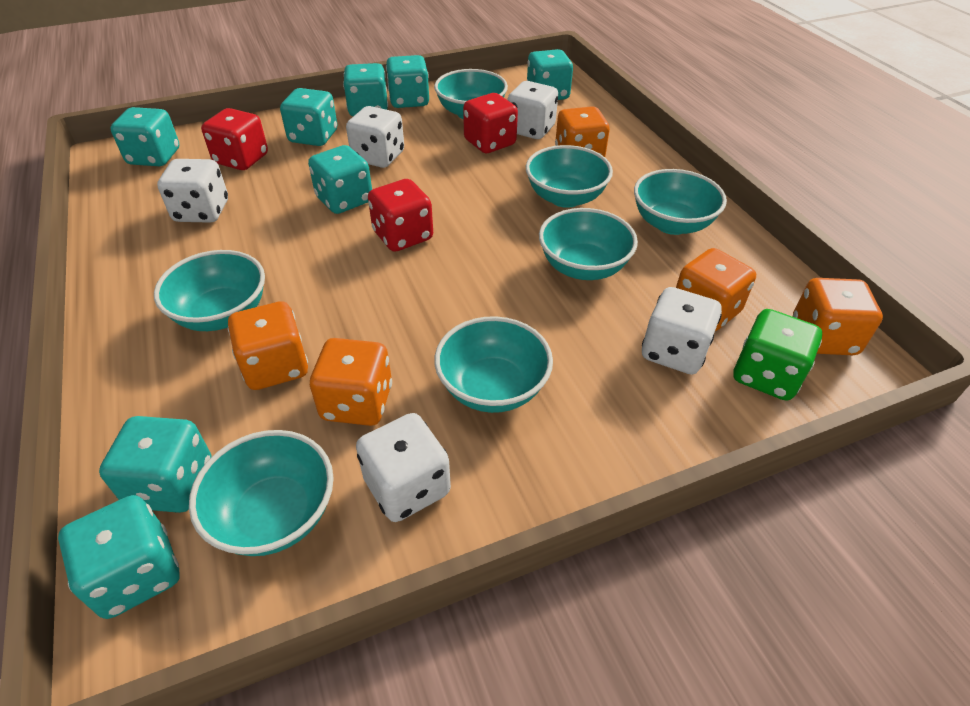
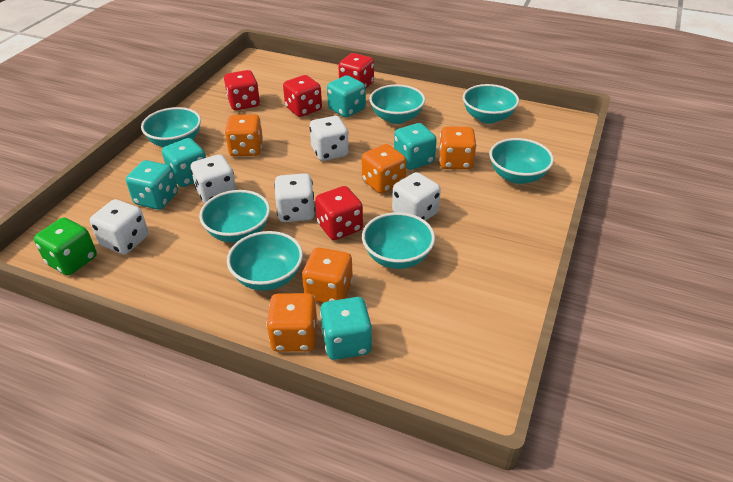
red dice: [201,108,268,170] [368,179,433,252] [463,93,518,153] = 3 -> [224,70,260,110] [283,75,322,117] [315,186,363,240] [338,53,374,88] = 4
turquoise dice: [58,495,180,619] [99,416,212,513] [110,107,179,166] [280,88,337,146] [308,145,372,214] [343,63,388,116] [386,55,429,108] [527,49,573,100] = 8 -> [126,160,178,210] [162,138,206,187] [320,297,372,360] [327,75,366,118] [394,123,437,170] = 5

